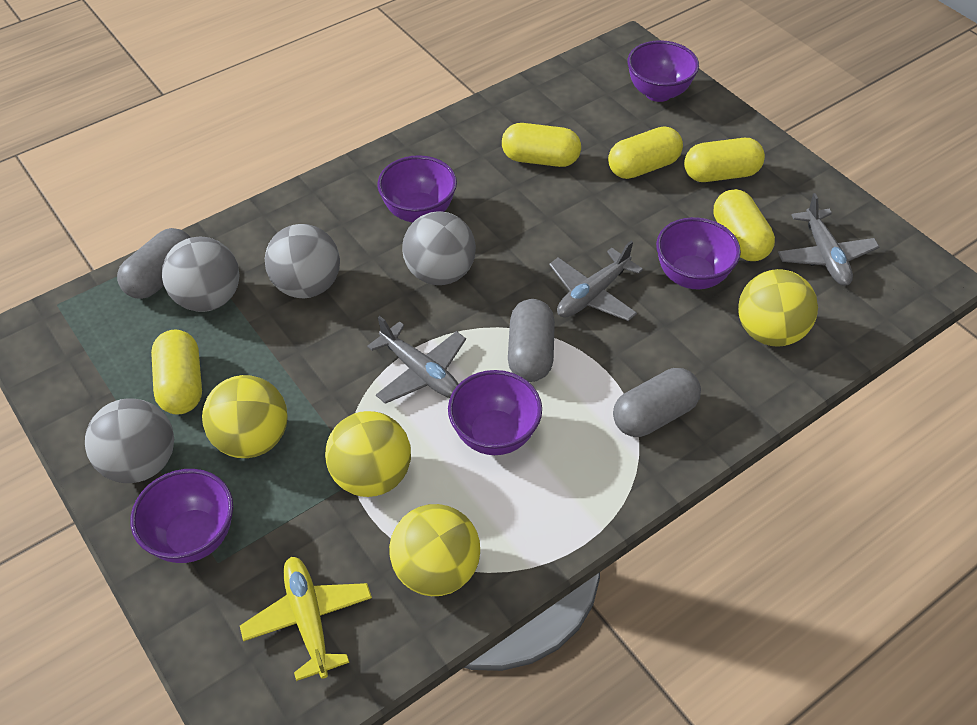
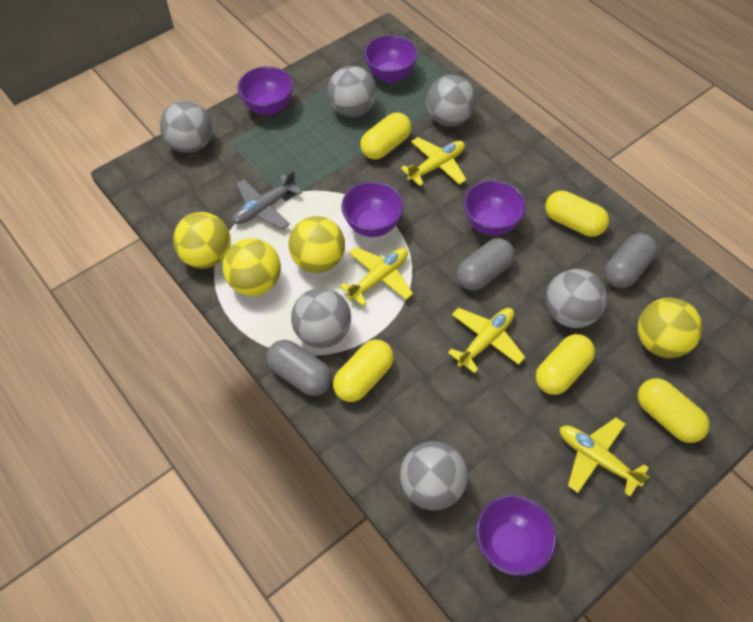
grey ball: [85,398,174,483] [162,237,240,312] [265,224,340,298] [402,212,476,285] = 4 -> [160,100,212,153] [291,288,351,348] [327,66,377,117] [400,441,468,510] [426,75,476,126] [546,269,607,328] = 6
grey plane: [367,316,466,404] [549,241,643,321] [778,193,879,286] = 3 -> [232,170,302,229] = 1
yellow plane: [240,557,372,681] = 1 -> [340,247,413,306] [401,137,466,186] [448,308,525,374] [560,418,650,497] = 4

